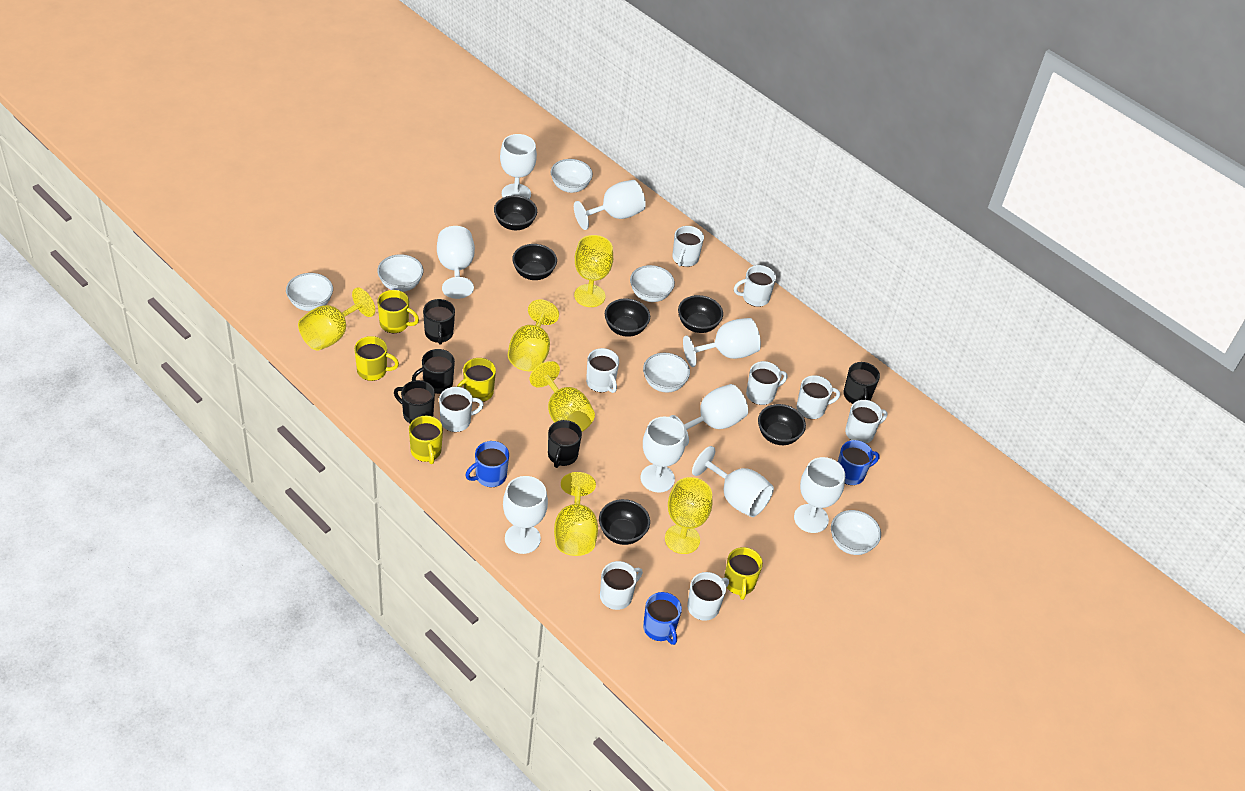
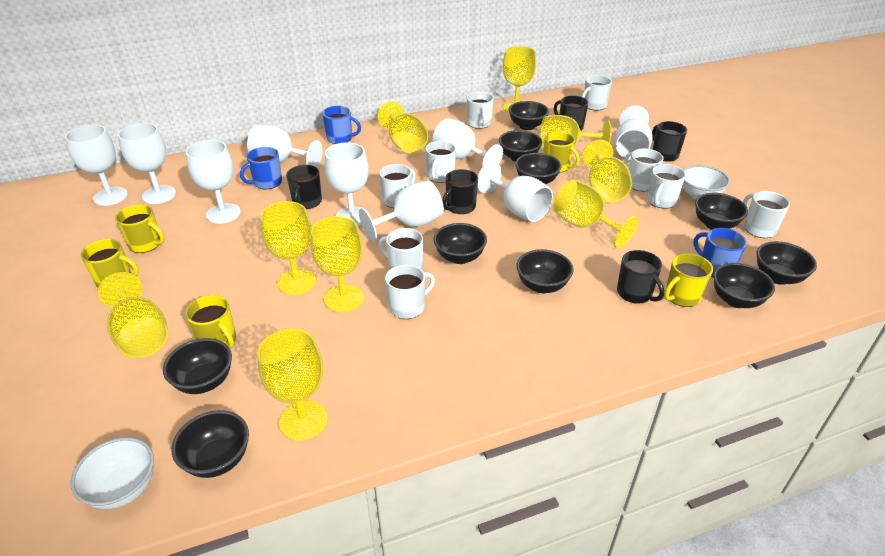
black bowl: [494,195,537,230] [512,244,557,280] [599,499,650,545] [605,298,650,337] [678,295,723,333] [758,404,806,445] = 6 -> [163,338,232,394] [172,410,249,478] [433,223,487,264] [499,130,542,162] [509,101,549,130] [515,153,561,184] [516,249,573,293] [695,193,748,230] [713,263,775,308] [757,241,817,285] = 10
white bowl: [286,273,333,311] [377,254,423,292] [551,159,593,193] [630,265,675,302] [643,353,690,393] [831,510,881,555] = 6 -> [71,437,154,509] [682,165,730,199] = 2
yellow goblet: [298,287,375,351] [508,299,559,371] [530,361,595,432] [554,472,598,556] [574,235,613,307] [665,477,712,554] = 6 -> [98,272,168,358] [258,329,328,441] [260,201,316,295] [311,216,364,312] [377,101,428,153] [503,46,536,113] [540,115,612,149] [553,179,639,249] [582,140,632,202] = 9

